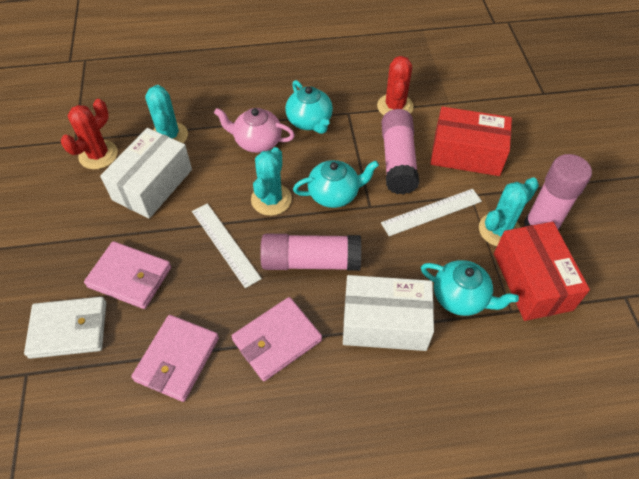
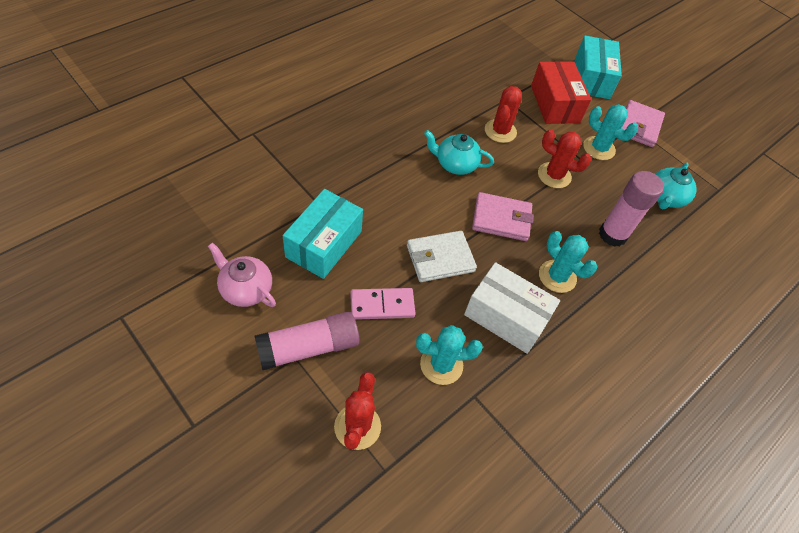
pink domino: none = 0 -> [350,288,416,320] = 1
pink glue stick: [260,234,361,271] [382,109,419,194] [524,154,592,231] = 3 -> [255,312,359,370] [599,171,664,247] = 2
pink wallet: [84,241,171,309] [131,315,219,402] [232,297,322,381] = 3 -> [472,192,534,241] [622,100,665,147] = 2
red box: [431,106,512,176] [494,222,590,321] = 2 -> [531,61,591,124] = 1
red cactus: [61,99,118,169] [377,56,414,116] = 2 -> [334,372,381,450] [485,86,522,143] [538,129,592,188] = 3
turquoise box: none = 0 -> [283,189,363,279] [575,36,622,99] = 2
turquoise teapot: [285,80,333,134] [293,160,379,208] [421,260,519,316] = 3 -> [424,130,494,175] [656,163,697,209] = 2
white box: [100,128,192,219] [343,275,434,351] = 2 -> [464,262,560,354] = 1
white ruler: [192,203,262,288] [381,189,482,236] = 2 -> none = 0

